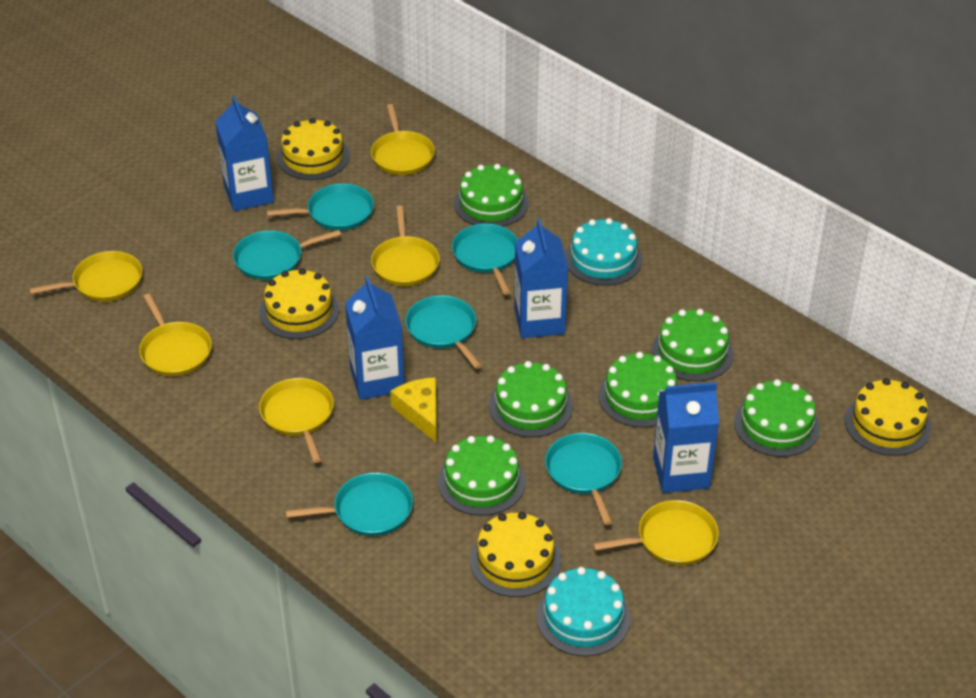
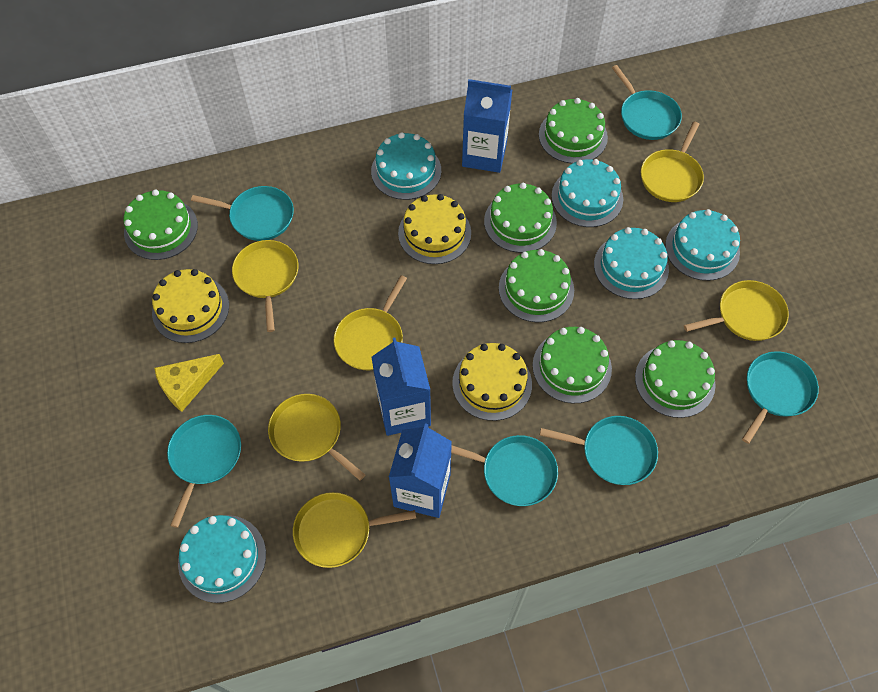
blue carton: [215,96,274,211] [345,277,404,400] [514,219,568,338] [653,382,719,493] = 4 -> [372,337,431,436] [389,423,452,518] [462,79,512,173] = 3
turquoise cake: [536,567,631,656] [565,218,642,286] = 2 -> [178,515,266,603] [371,132,441,200] [552,159,623,227] [594,227,669,299] [665,209,740,281] = 5
yellow cake: [259,268,339,339] [277,118,350,180] [470,512,561,597] [845,378,931,456] = 4 -> [152,269,229,343] [398,194,471,264] [452,343,532,421] = 3

